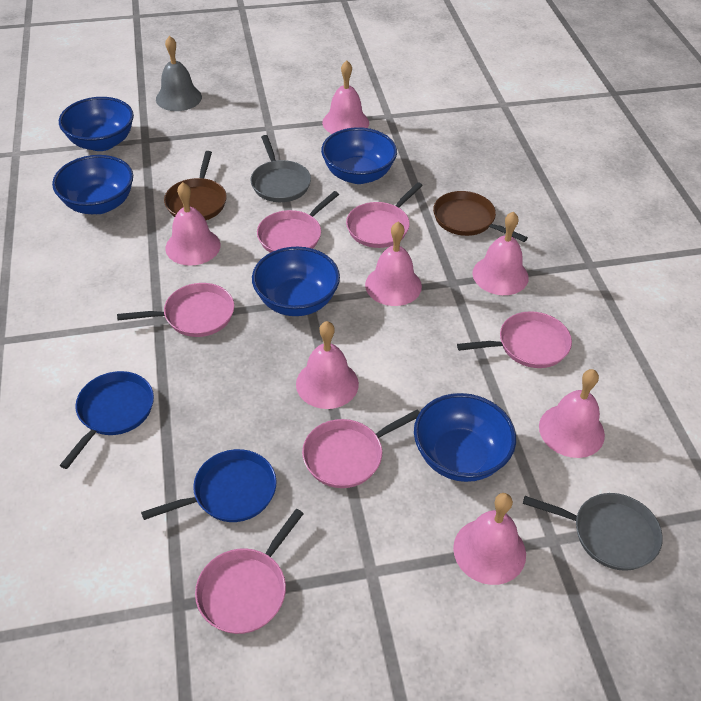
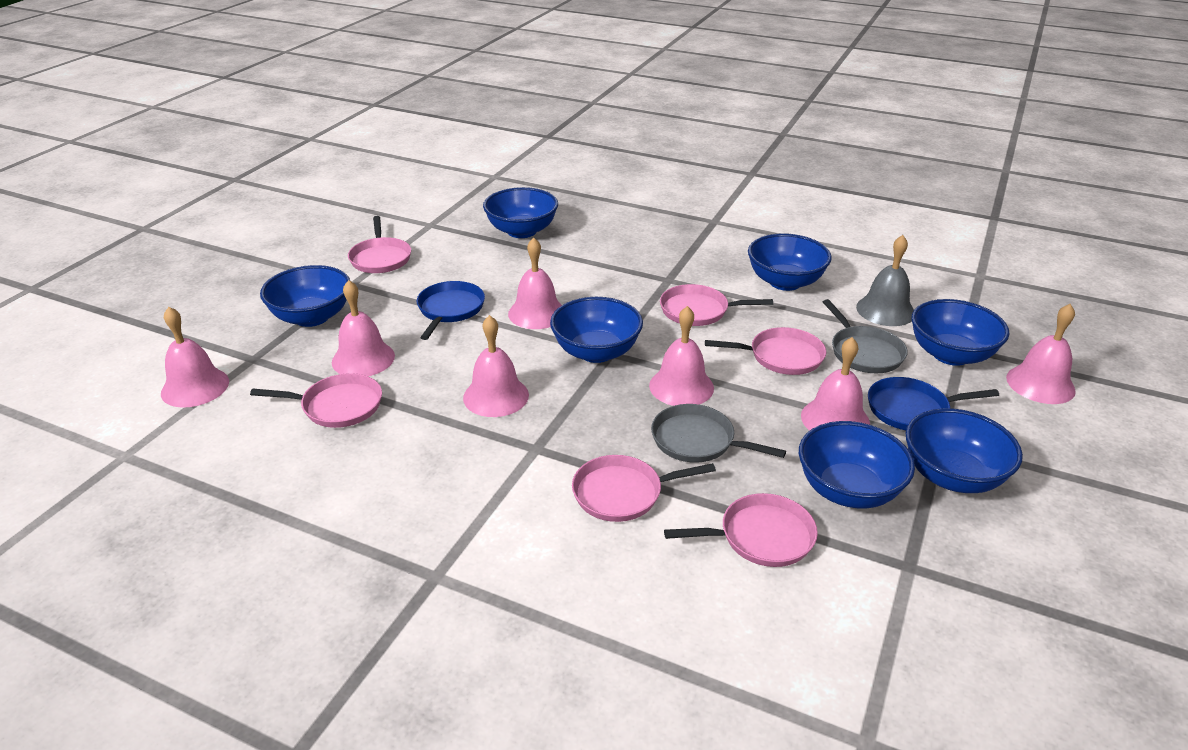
blue bowl: [52,155,133,214] [59,97,134,151] [252,247,340,316] [321,127,397,184] [414,393,516,482] = 5 -> [260,265,350,327] [483,187,558,238] [550,297,643,363] [748,233,832,291] [799,421,915,508] [906,408,1023,493] [911,299,1009,366] = 7
brown pan: [164,151,227,220] [433,191,528,242] = 2 -> none = 0

